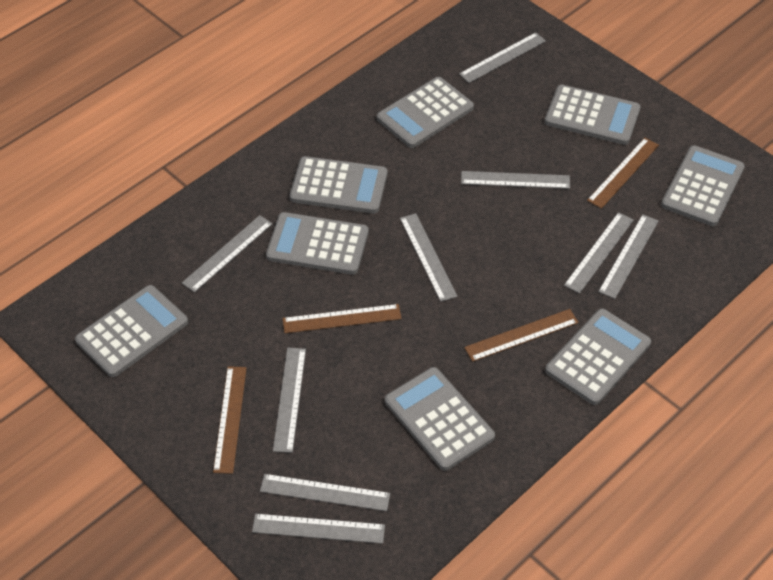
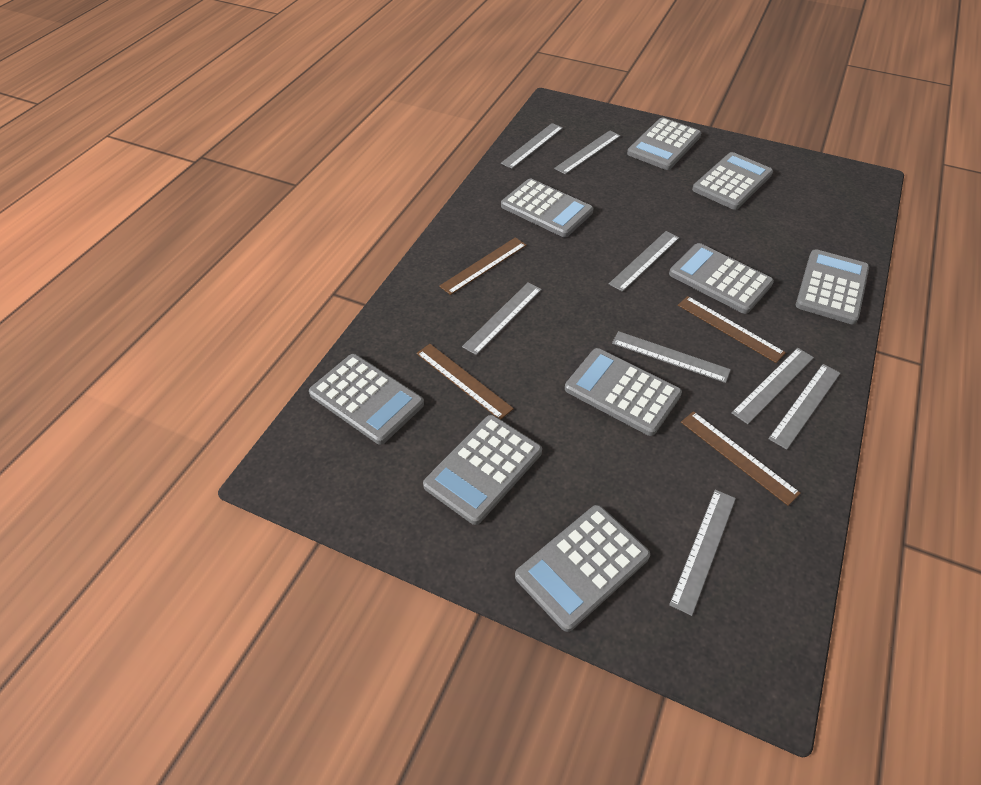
grey calculator: [75,285,188,377] [266,212,369,275] [290,156,387,213] [377,77,474,148] [385,367,495,471] [544,85,641,145] [545,309,651,405] [661,145,745,226] = 8 -> [309,354,424,445] [423,415,542,525] [501,179,593,237] [515,505,650,632] [565,348,682,436] [627,117,701,170] [669,243,774,314] [692,152,773,210] [796,249,869,324] = 9
grey ruler: [182,215,273,292] [252,514,385,544] [260,474,390,511] [273,348,306,453] [400,213,457,302] [459,32,546,83] [461,171,570,189] [564,212,634,294] [598,214,659,299] = 9 -> [462,283,542,355] [501,123,563,169] [554,130,621,174] [609,231,680,292] [612,331,731,383] [669,490,736,616] [731,348,814,424] [768,364,840,450] = 8

